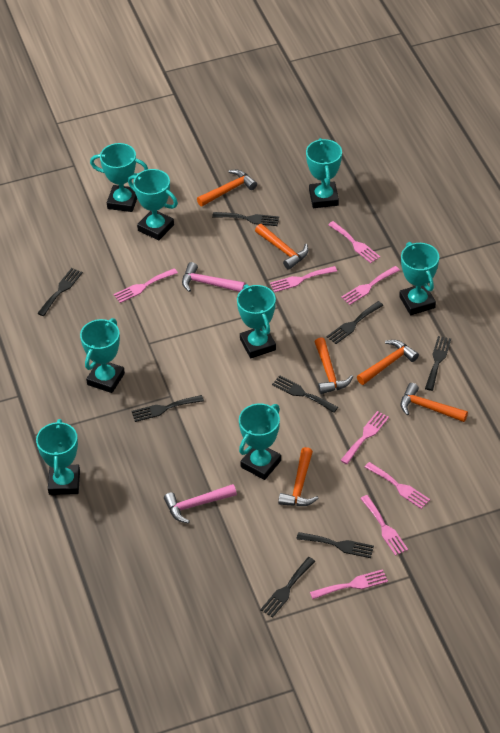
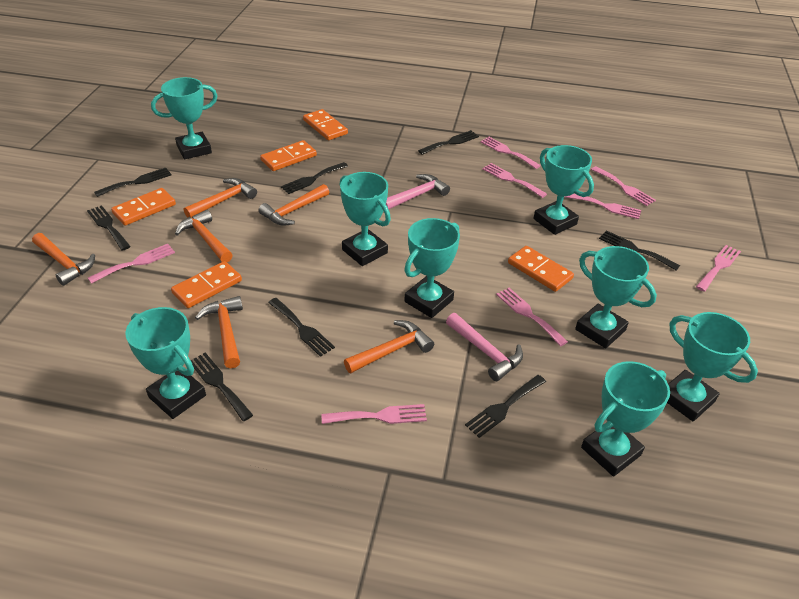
orange domino: none = 0 -> [111,188,176,226] [171,261,242,308] [260,140,317,171] [303,109,348,140] [508,246,574,292] = 5

